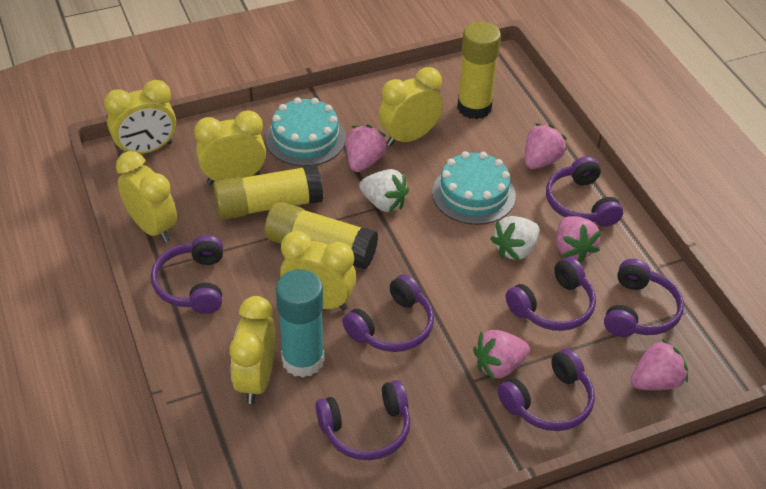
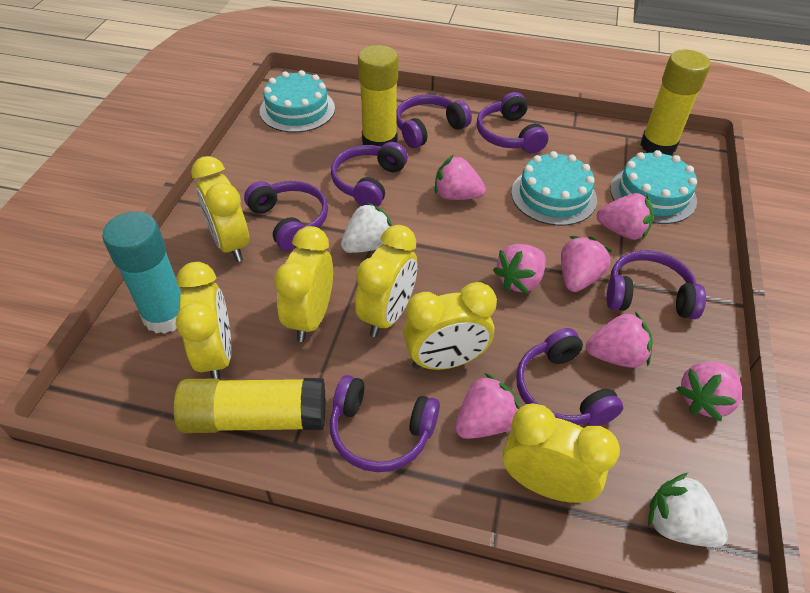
pink strawberry: [346,125,387,172] [473,330,530,380] [525,123,567,169] [556,216,601,263] [630,339,688,390] = 5 -> [435,155,486,200] [455,373,520,439] [493,244,546,293] [561,236,612,292] [586,312,652,368] [596,193,654,240] [676,362,742,421] = 7
turquoise cake: [266,97,346,166] [432,151,516,225] = 2 -> [260,70,335,133] [511,151,597,226] [610,150,697,224] = 3

